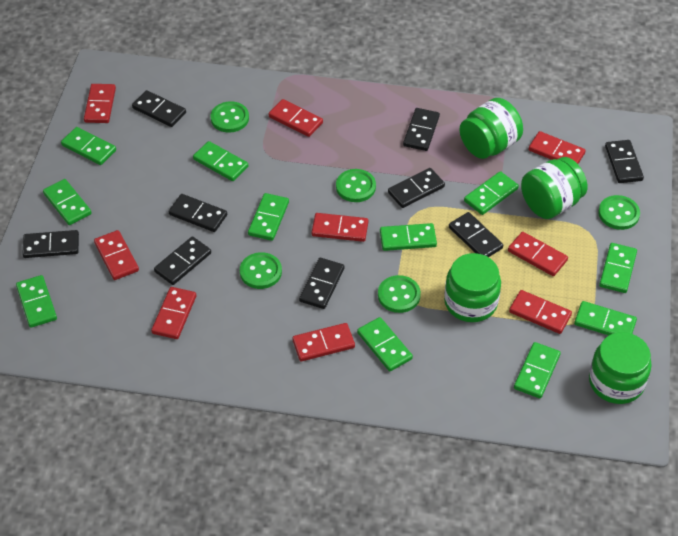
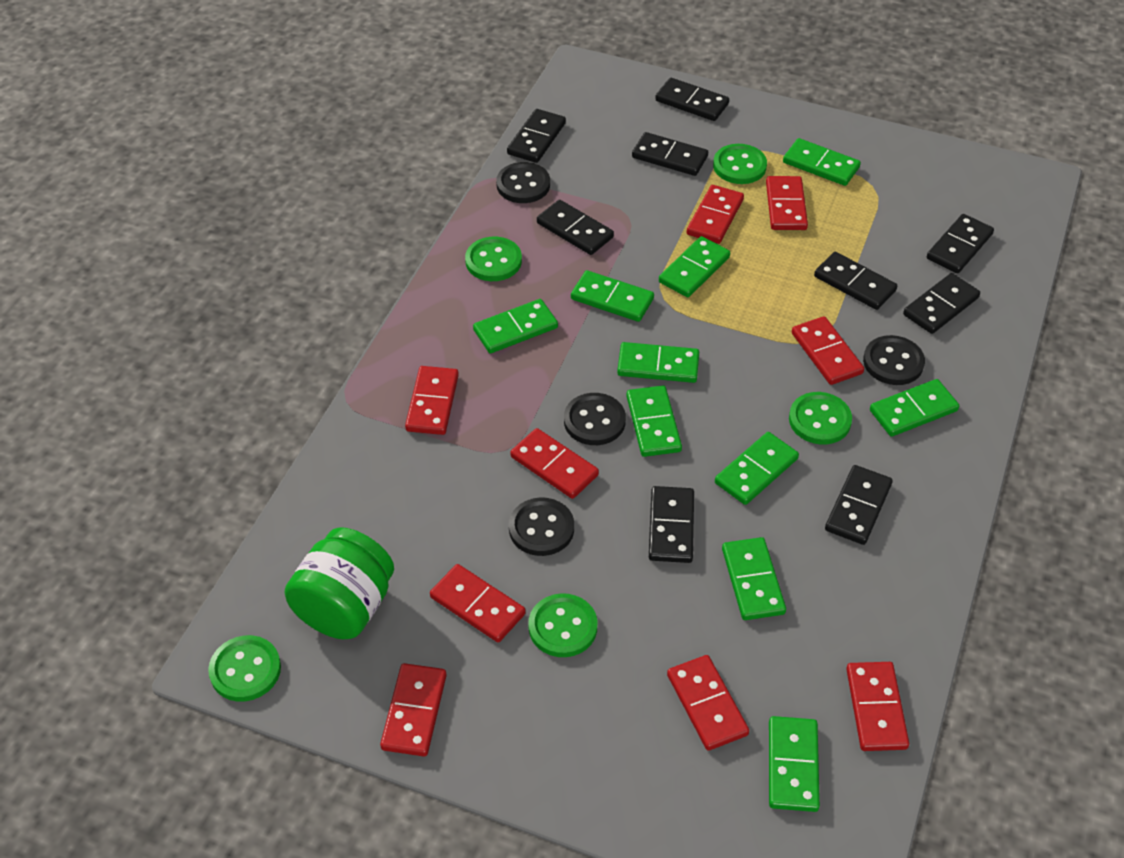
black button: none = 0 -> [496,162,550,203] [509,498,574,556] [564,393,626,445] [863,335,925,385] = 4
green domino: [16,275,57,328] [43,179,92,225] [61,127,116,165] [193,141,248,181] [248,193,289,241] [357,317,413,371] [380,223,437,251] [464,171,519,215] [514,342,561,398] [574,301,637,335] [599,243,637,293] = 11 -> [473,299,558,353] [571,270,654,322] [617,342,699,383] [626,386,682,457] [659,236,730,297] [715,432,799,505] [722,537,786,620] [769,716,820,812] [783,138,861,186] [870,379,959,437] = 10
green jar: [444,253,501,322] [459,98,523,159] [521,157,587,219] [589,332,652,404] = 4 -> [285,527,394,639] = 1

